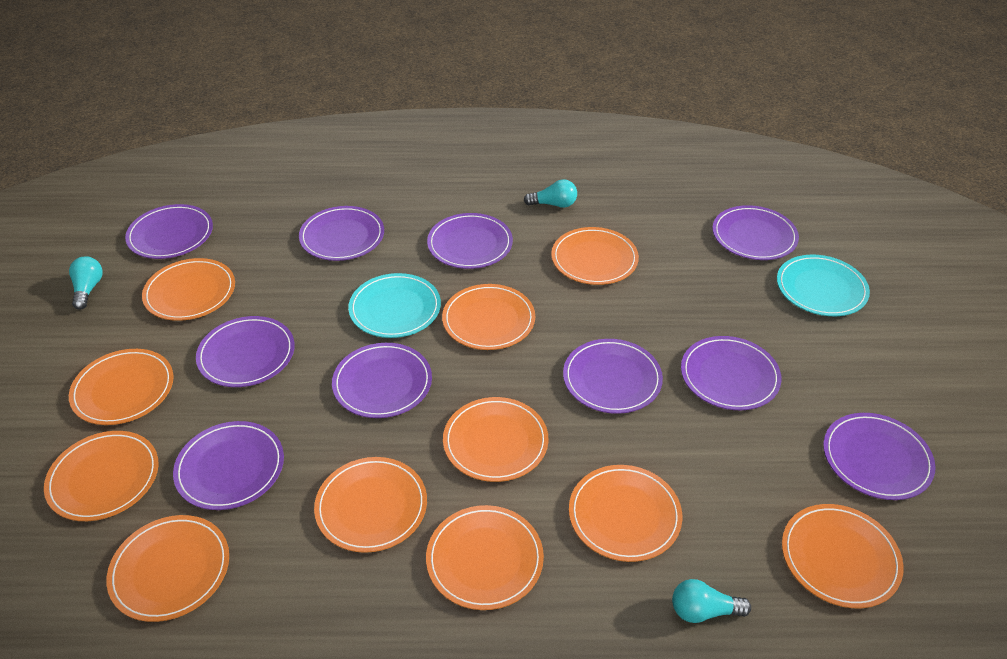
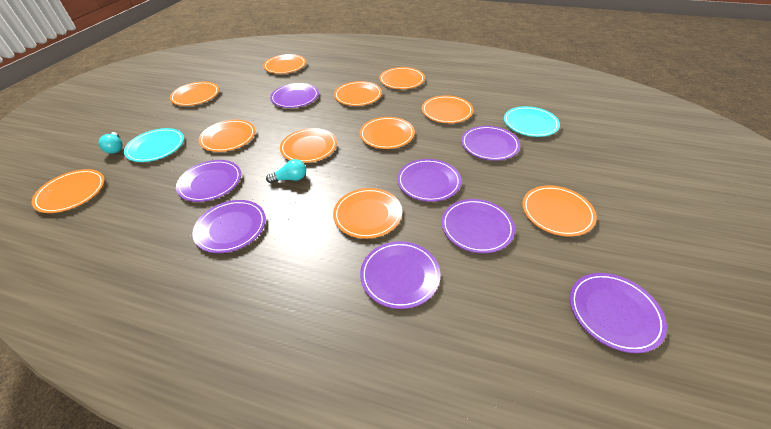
purple plate: [125,204,213,259] [173,421,284,510] [196,316,295,387] [299,206,384,261] [332,343,432,418] [427,213,513,269] [563,339,663,414] [681,336,781,410] [712,205,799,260] [823,413,936,500] = 10 -> [176,160,241,202] [192,200,266,253] [270,83,319,108] [360,241,441,309] [397,159,461,202] [441,199,515,253] [461,126,520,161] [570,273,667,353] = 8
turquoise light bulb: [69,256,103,310] [524,179,577,208] [672,579,751,623] = 3 -> [98,132,123,154] [266,159,306,183] = 2

